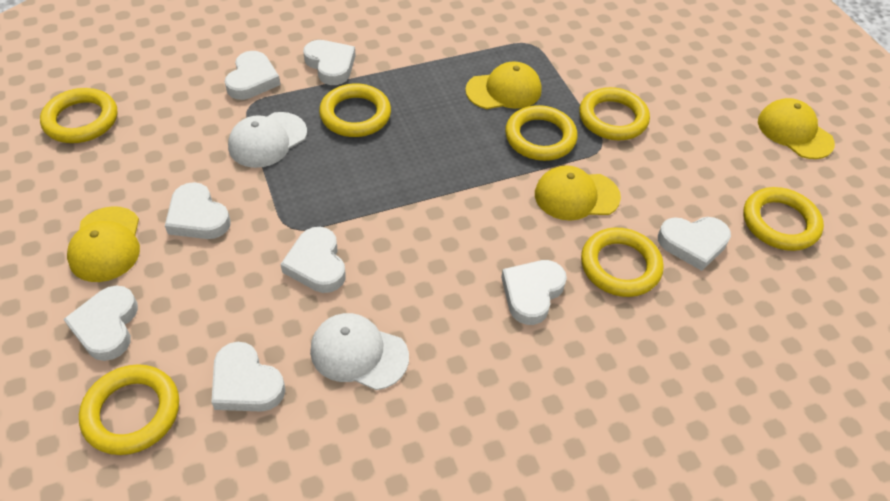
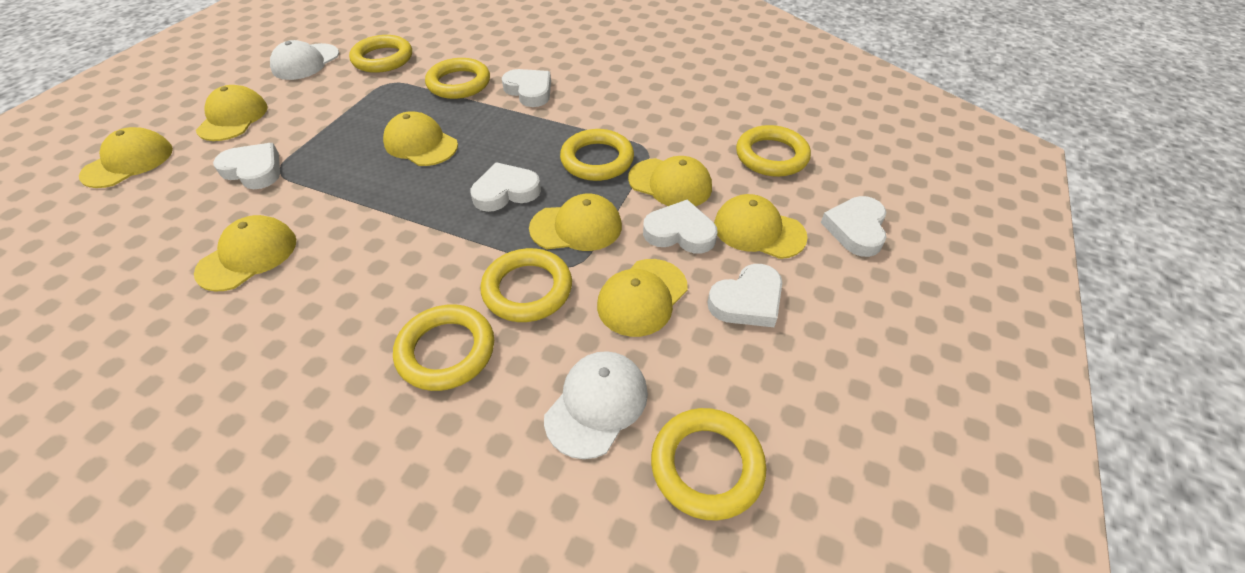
white heart: [64,285,138,361] [165,182,231,239] [211,342,285,412] [225,51,280,100] [280,227,346,293] [303,40,356,85] [501,260,567,325] [658,217,731,271] = 8 -> [213,143,280,189] [470,162,541,212] [502,69,551,107] [643,199,718,254] [707,264,782,327] [821,196,887,257] = 6
yellow cap: [67,206,140,282] [465,61,541,109] [535,165,621,221] [758,98,835,159] = 4 -> [79,127,173,188] [194,215,296,291] [196,85,268,141] [383,111,458,166] [529,194,622,251] [597,259,688,337] [628,156,712,206] [714,194,808,259] = 8

